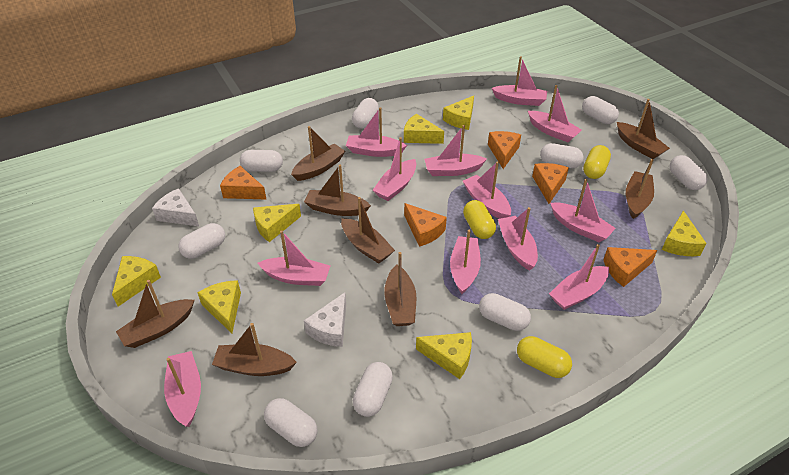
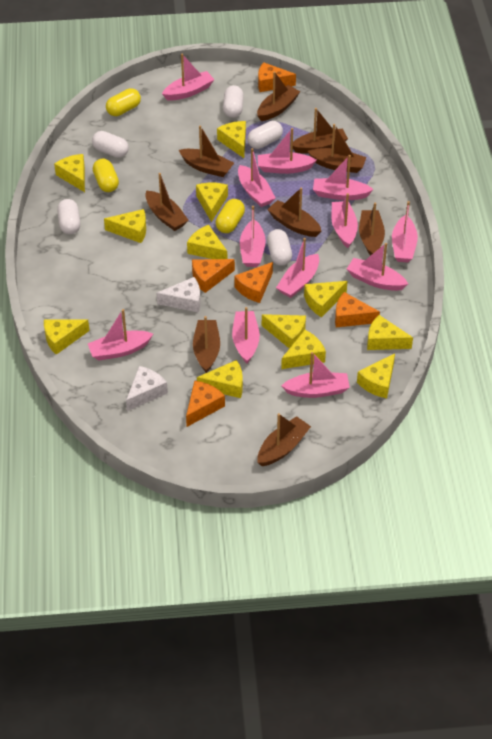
brown boat: [116,280,194,348] [212,323,297,376] [291,126,345,181] [304,165,371,216] [341,197,395,264] [384,252,416,326] [617,99,670,159] [626,159,654,219] = 8 -> [145,173,189,231] [179,125,234,177] [193,316,220,373] [257,71,300,121] [258,413,311,466] [267,187,321,237] [290,108,348,153] [308,124,367,173] [359,202,385,256] = 9
white capsule: [178,223,225,259] [240,150,283,172] [264,398,318,447] [352,98,379,129] [353,362,393,417] [479,293,531,331] [540,143,584,168] [582,96,619,124] [669,155,708,190] = 9 -> [57,199,81,234] [92,131,129,158] [223,85,244,118] [247,121,283,149] [267,229,292,266] = 5
yellow cheese: [112,256,161,306] [198,280,241,333] [253,204,301,242] [404,114,444,144] [416,332,472,379] [443,96,474,130] [662,211,707,256] = 7 -> [44,319,90,355] [54,154,85,192] [104,209,146,243] [187,225,227,259] [196,183,228,222] [197,360,243,398] [217,121,246,158] [262,314,306,349] [281,330,326,369] [304,281,348,317] [357,354,395,398] [367,315,413,350] = 12

